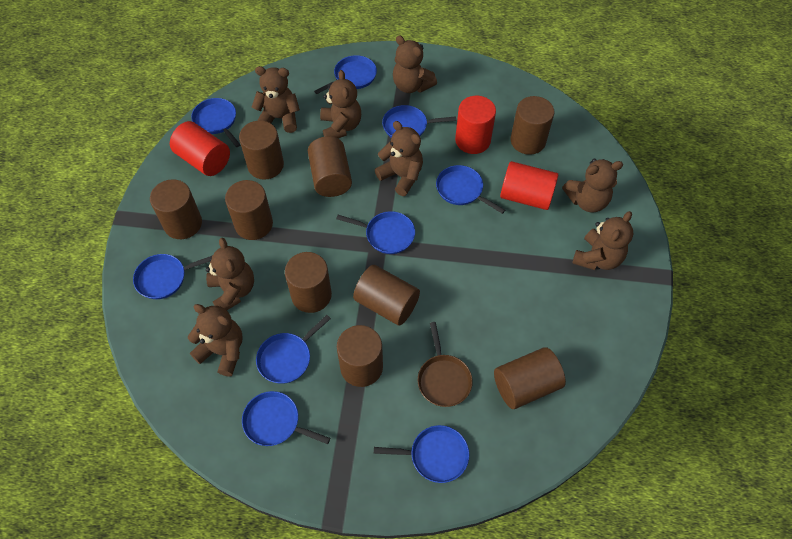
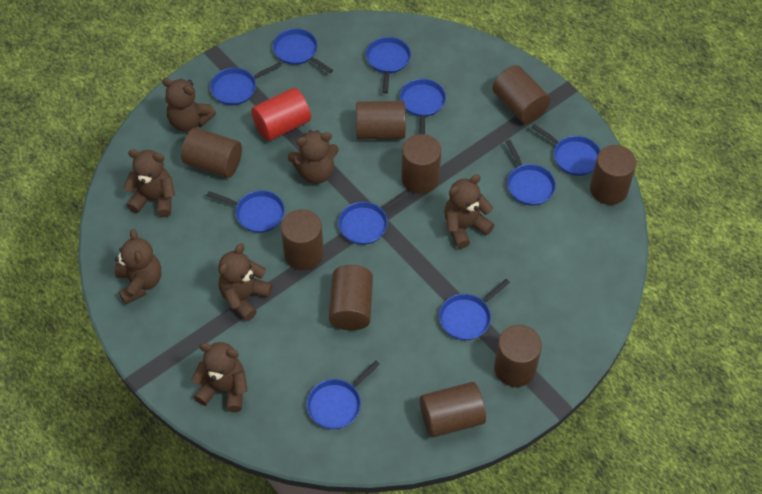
blue pan: [133,254,213,299] [191,98,241,147] [242,391,330,446] [256,315,331,384] [314,55,377,94] [336,211,415,254] [374,425,469,483] [382,105,456,138] [436,165,505,214] = 9 -> [207,190,285,233] [210,62,281,105] [273,29,333,73] [307,360,380,429] [338,191,410,245] [366,37,411,94] [400,79,446,134] [439,279,510,340] [506,140,556,206] [531,124,601,176] = 10
brown pan: [418,322,473,407] = 1 -> none = 0
brown teddy bear: [188,304,243,376] [206,238,254,310] [252,66,300,133] [320,70,361,138] [375,121,423,196] [393,35,437,93] [562,159,623,213] [572,211,633,270] = 8 -> [115,229,162,305] [123,149,175,217] [162,78,216,132] [191,342,248,412] [218,244,273,321] [288,130,339,184] [444,174,494,249] = 7
red cylinder: [170,121,230,176] [455,96,496,154] [500,161,558,210] = 3 -> [251,88,311,141] = 1

